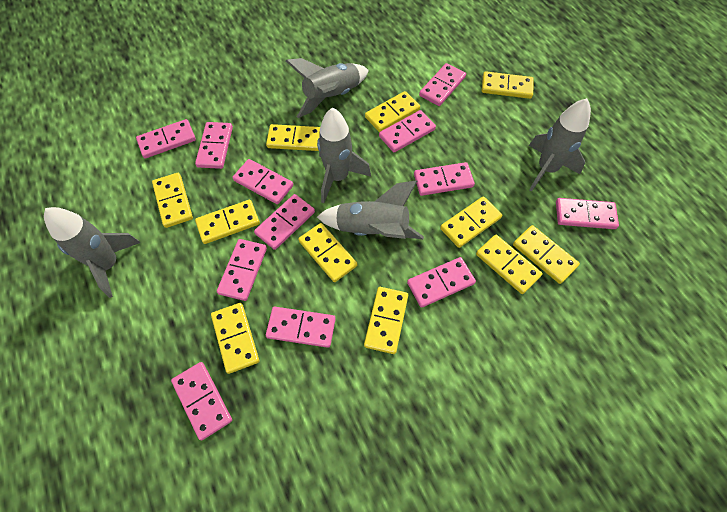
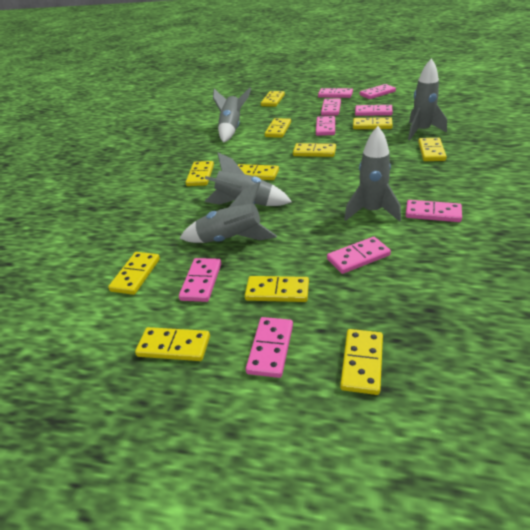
pink domino: [136,119,196,158] [171,362,232,440] [195,122,233,169] [217,239,267,301] [233,159,293,204] [254,194,315,250] [266,307,336,348] [379,110,436,152] [407,257,476,308] [414,162,475,196] [419,63,466,106] [556,198,619,229] = 12 -> [179,258,222,302] [246,317,293,378] [316,116,335,136] [318,88,353,98] [321,99,341,116] [327,237,391,274] [355,105,393,116] [360,84,396,99] [405,200,462,222] = 9

